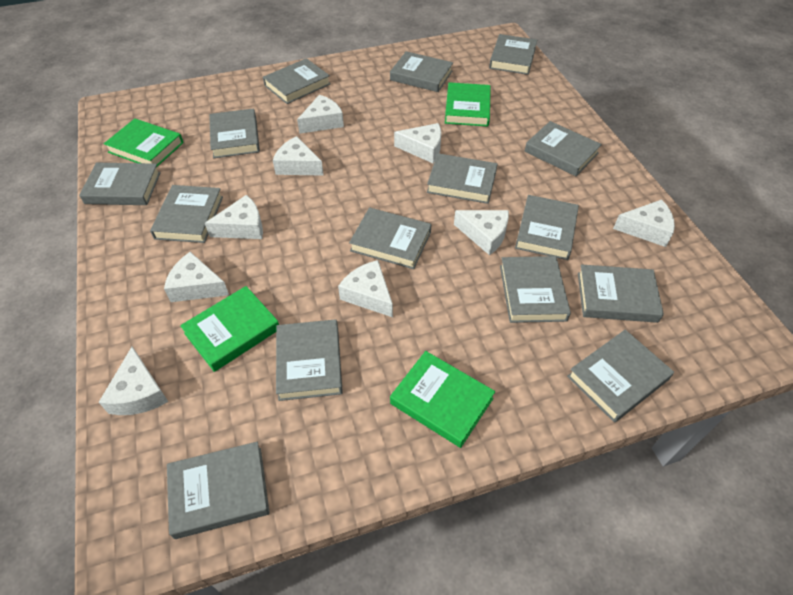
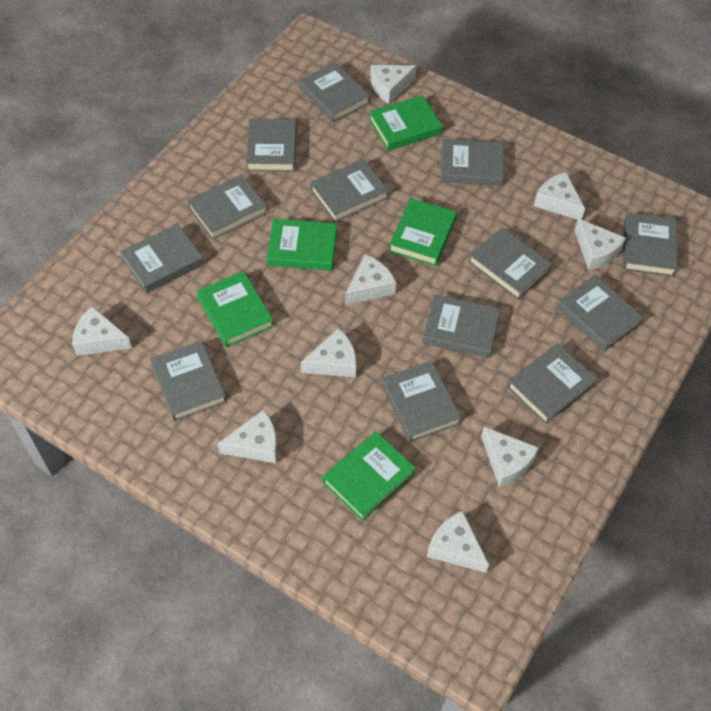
green book: [104,118,184,167] [180,286,279,372] [390,351,495,448] [445,82,491,127] = 4 -> [197,271,274,347] [267,219,337,271] [323,431,416,521] [369,95,443,151] [389,198,457,266] = 5
grey book: [79,163,161,205] [150,185,223,243] [167,442,270,539] [209,109,260,158] [263,58,330,104] [276,319,343,401] [349,207,432,269] [390,51,453,92] [427,153,498,204] [489,34,537,75] [500,256,571,323] [515,195,579,260] [525,121,602,176] [567,330,674,423] [578,264,664,323] = 15 -> [120,224,204,293] [150,341,227,421] [187,174,267,240] [246,118,297,172] [299,62,370,122] [310,159,389,222] [381,361,461,442] [422,294,500,358] [441,139,504,186] [469,227,552,300] [507,344,597,424] [557,275,644,351] [623,213,677,277] = 13

